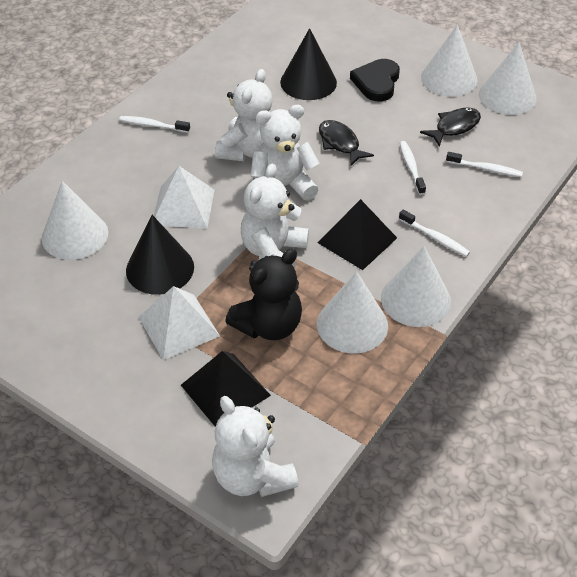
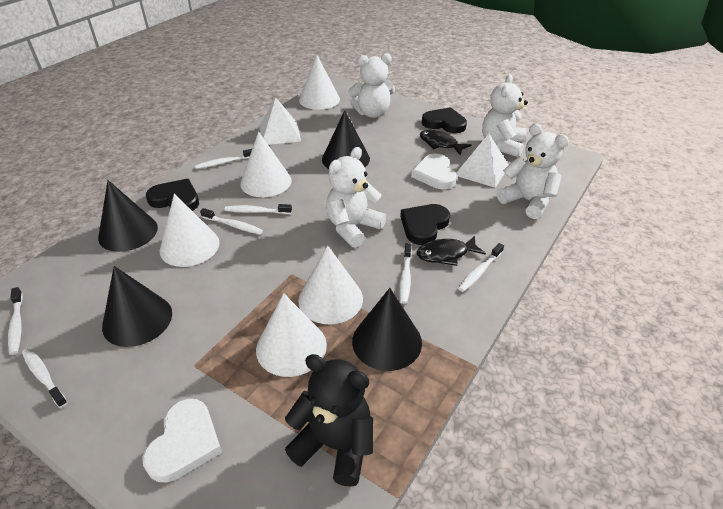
black cone: [126,215,194,295] [280,28,337,100] = 2 -> [98,180,158,252] [102,266,172,347] [322,110,370,169] [352,288,422,371] = 4
black heart: [350,59,400,102] = 1 -> [146,179,199,211] [400,204,450,245] [422,107,467,133] = 3
black pyramid: [181,351,271,427] [317,199,397,270] = 2 -> none = 0
white heart: none = 0 -> [142,399,222,482] [411,154,457,189] = 2
white toothbrush: [119,116,190,133] [399,210,470,257] [400,141,426,195] [446,152,523,177] = 4 -> [8,287,23,355] [22,348,68,408] [195,149,252,169] [200,208,263,234] [225,204,292,214] [399,243,412,304] [458,243,504,292] = 7

